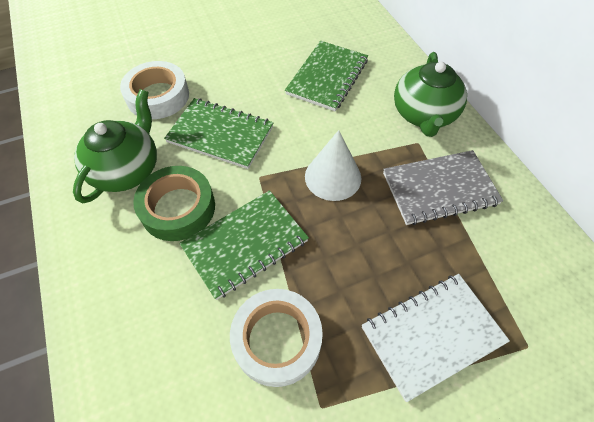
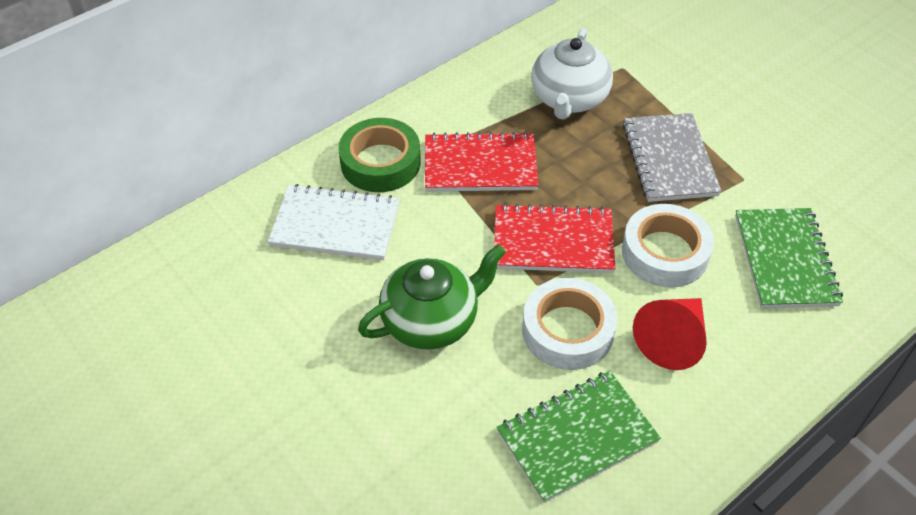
green notebook: [164,98,273,169] [179,190,309,300] [285,41,368,111] = 3 -> [497,371,661,503] [735,208,843,308] = 2
green teapot: [73,89,157,203] [394,52,467,137] = 2 -> [358,244,506,350] = 1
red cone: none = 0 -> [633,298,707,370] = 1
red notebook: none = 0 -> [425,132,539,192] [494,203,616,273] = 2
white cone: [305,130,362,201] = 1 -> none = 0
white teapot: none = 0 -> [531,28,613,120] = 1

